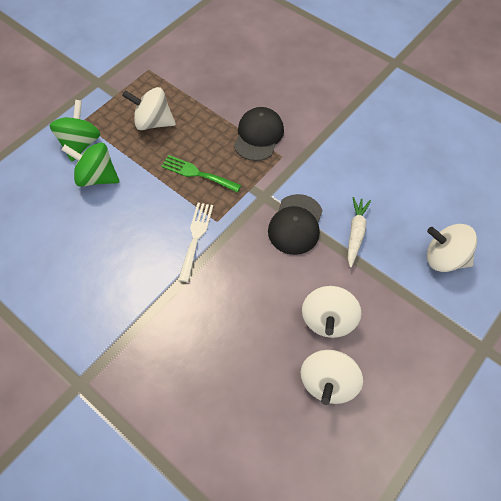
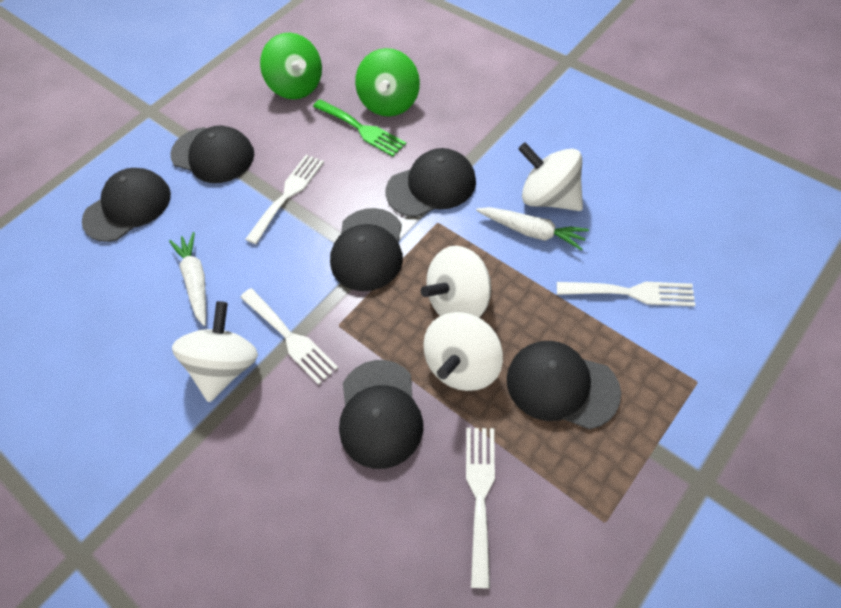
black cap: [234,107,284,161] [268,194,323,255] = 2 -> [82,168,171,242] [170,126,254,183] [330,208,403,291] [339,360,423,469] [386,148,476,217] [507,341,621,429] = 6
white carrot: [348,197,371,268] = 1 -> [169,232,206,326] [476,207,589,251] = 2
white fork: [178,203,213,282] = 1 -> [240,288,338,385] [245,155,324,244] [466,428,495,589] [557,282,695,306] = 4

